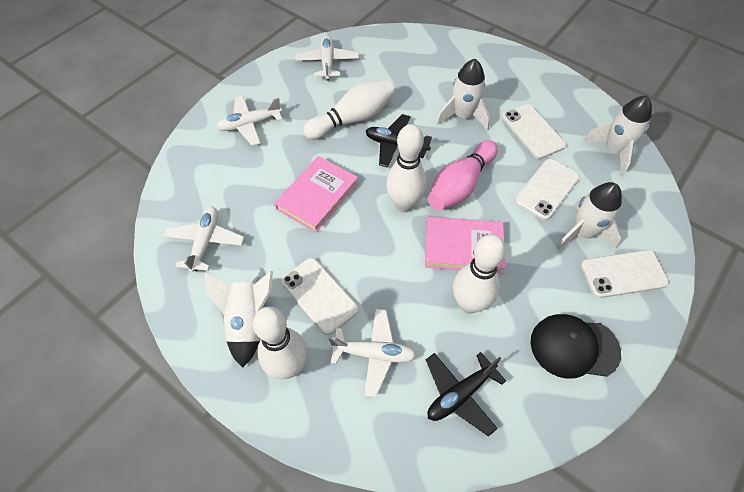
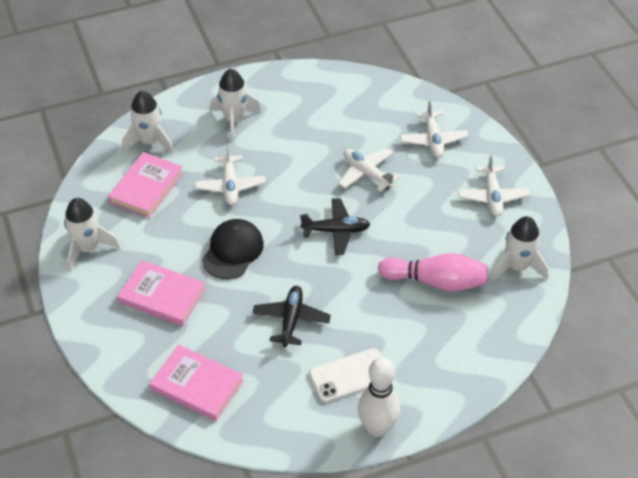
pink book: [274,156,358,233] [425,217,506,273] = 2 -> [108,152,183,218] [117,260,206,326] [149,344,244,421] = 3
white bowling pin: [253,307,308,379] [303,79,394,140] [386,124,427,212] [453,234,506,314] = 4 -> [358,357,400,437] = 1
white phone: [281,258,359,335] [502,104,566,159] [515,159,580,220] [581,250,669,298] = 4 -> [309,348,382,403] = 1

